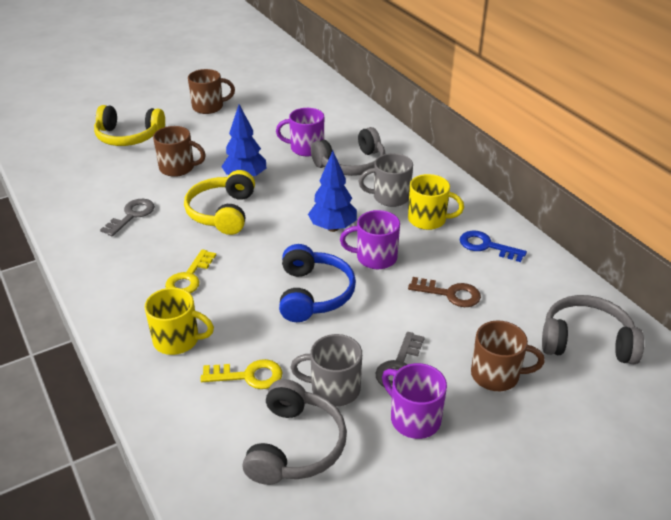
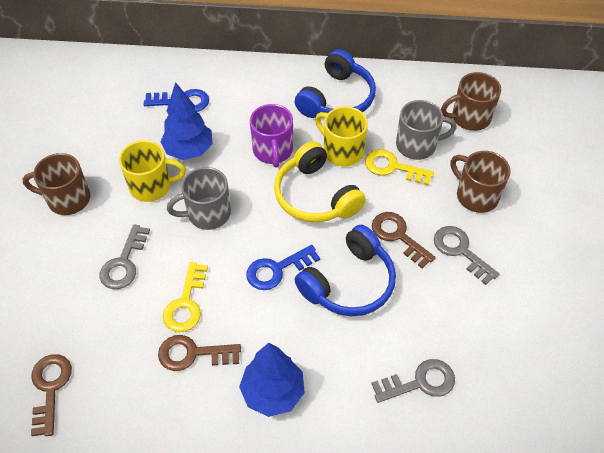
blue headphones: [279,244,356,322] = 1 -> [295,49,376,118] [295,225,396,316] = 2
blue key: [460,231,527,262] = 1 -> [144,89,209,112] [247,245,320,290] = 2
brown key: [408,277,481,307] = 1 -> [31,354,72,436] [158,335,241,371] [372,212,436,269] = 3
grey headphones: [243,379,347,485] [311,127,385,176] [542,295,644,364] = 3 -> none = 0
grey key: [100,199,155,236] [376,332,425,387] = 2 -> [100,224,150,289] [371,359,455,403] [434,226,499,285] = 3
purple mug: [276,108,324,156] [340,210,400,269] [382,363,447,439] = 3 -> [250,104,293,168] = 1
yellow headphones: [94,105,165,146] [184,170,255,235] = 2 -> [274,141,366,222] = 1

